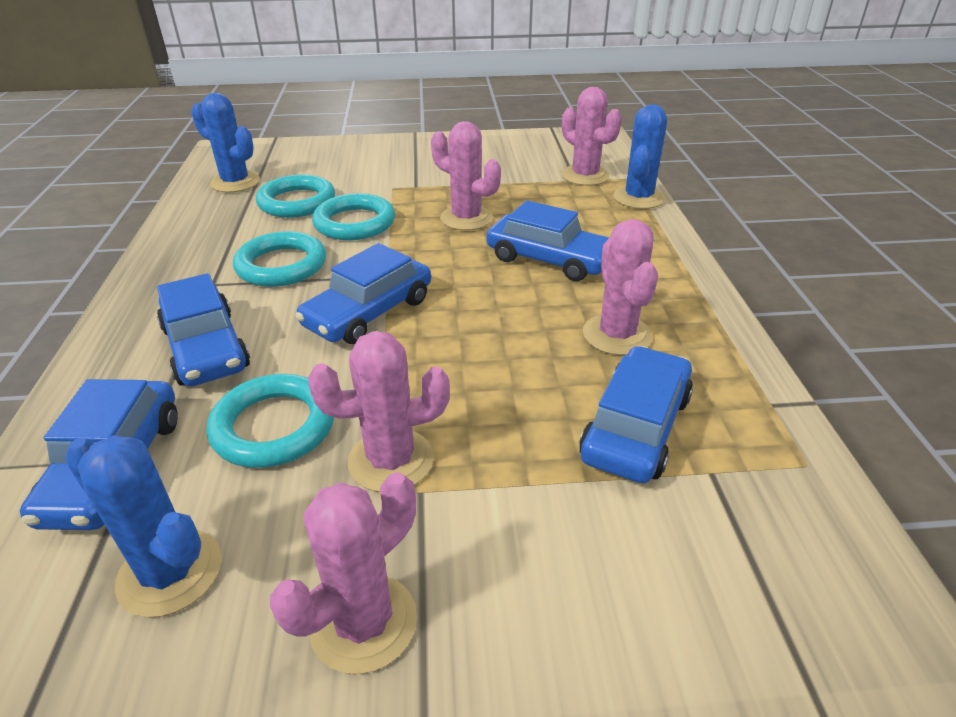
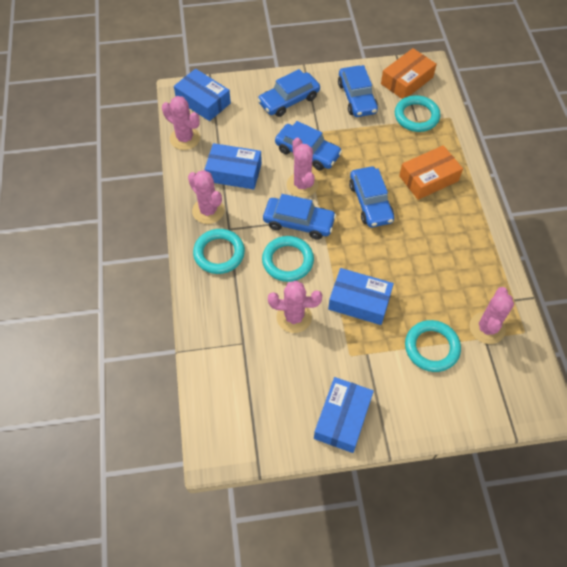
blue box: none = 0 -> [174,69,231,121] [204,143,262,189] [314,377,374,453] [328,268,394,325] = 4
blue cactus: [65,435,222,617] [191,93,260,193] [613,104,667,209] = 3 -> none = 0
orange box: none = 0 -> [381,48,437,99] [399,145,463,200] = 2

